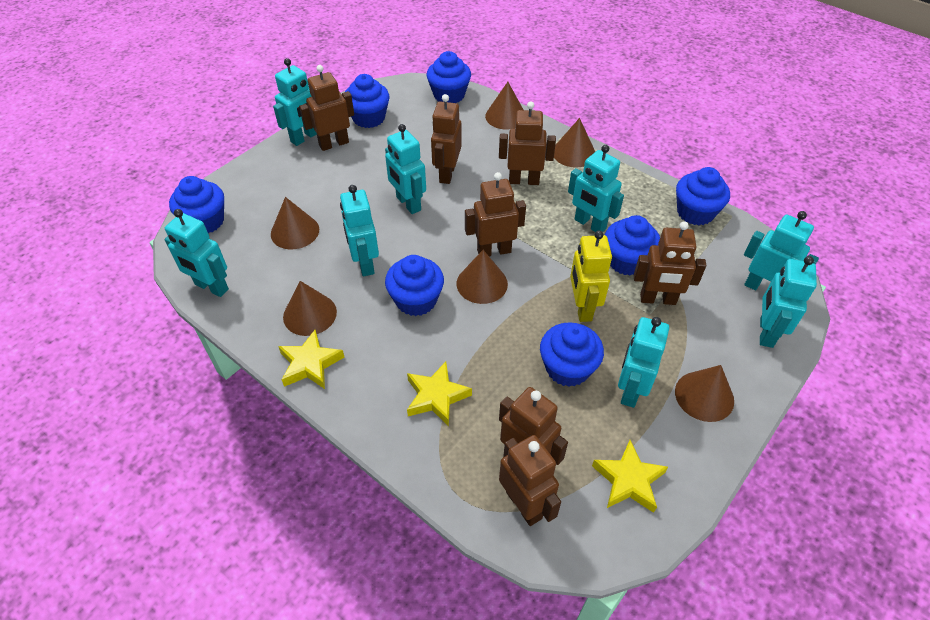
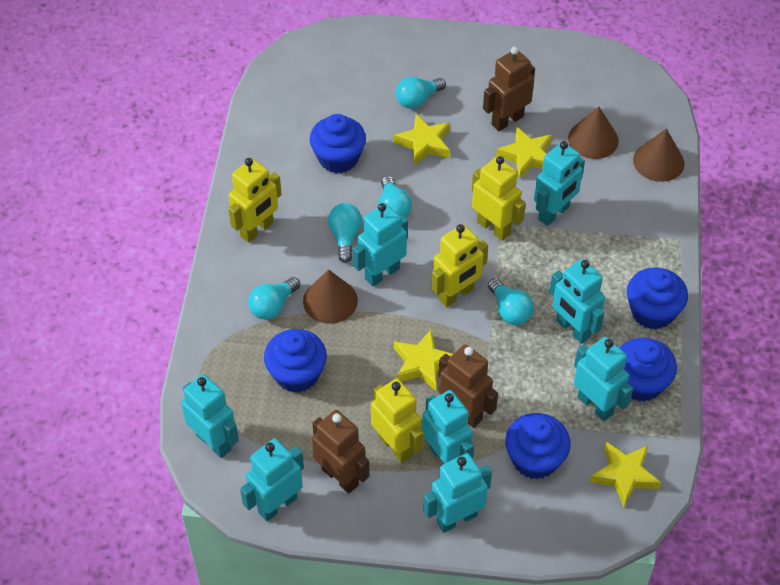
blue cupcake: [169,176,224,233] [345,74,389,128] [385,255,444,316] [427,51,471,103] [540,322,604,387] [605,215,660,276] [676,167,730,225] = 7 -> [264,329,327,393] [310,114,366,173] [505,413,571,479] [620,338,677,402] [627,268,688,330] = 5
brown cone: [271,197,319,249] [283,281,337,336] [457,250,508,304] [485,82,523,130] [554,118,595,168] [675,365,734,422] = 6 -> [303,269,358,324] [568,107,619,159] [633,129,685,182] = 3
brown robot: [299,65,354,151] [431,94,462,184] [465,172,526,257] [499,101,556,185] [499,387,568,465] [499,435,561,526] [634,221,706,305] = 7 -> [312,410,370,494] [439,344,498,428] [483,47,535,131] = 3
turquoise light bulb: none = 0 -> [248,277,300,320] [328,203,362,263] [378,176,412,218] [396,77,446,109] [488,278,534,325] = 5
yellow robot: [570,231,612,322] = 1 -> [228,158,282,243] [371,378,424,463] [432,224,488,307] [472,156,526,241] = 4
yellow star: [278,330,344,389] [407,362,472,426] [592,440,668,513] = 3 -> [394,114,450,166] [394,330,453,391] [496,127,552,179] [590,442,661,507] = 4

